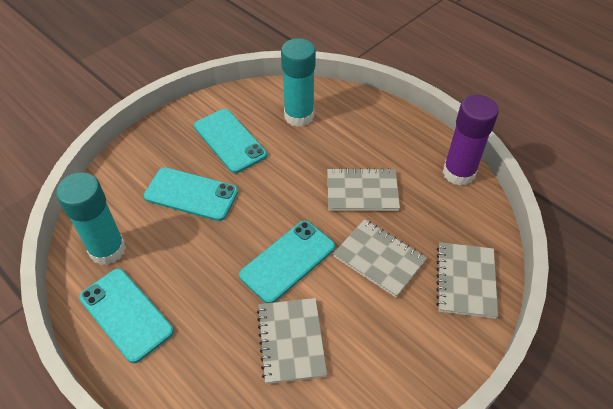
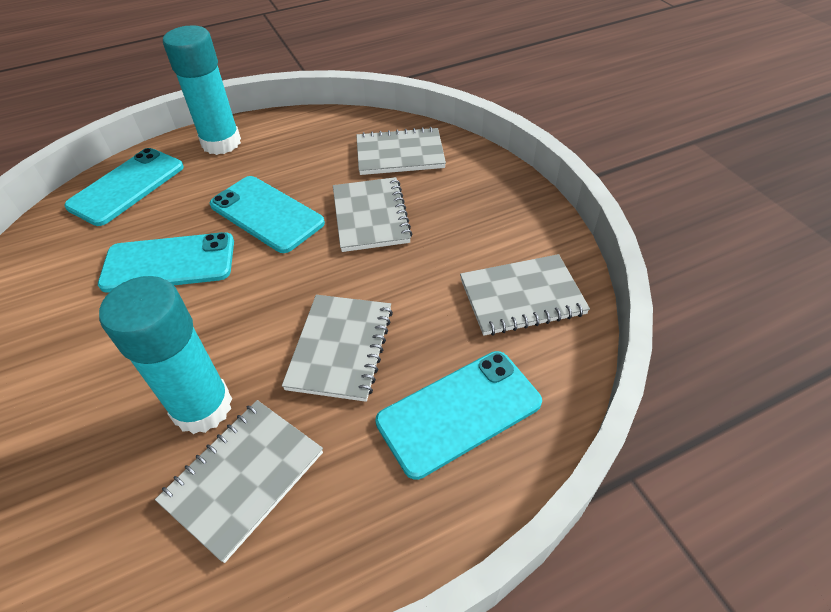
grey notebook: [257,298,327,384] [327,168,400,211] [333,219,427,297] [436,242,498,319] = 4 -> [155,400,323,563] [282,295,393,402] [333,177,413,252] [356,127,446,175] [460,254,590,336] = 5
purple glue stick: [443,95,499,186] = 1 -> none = 0

